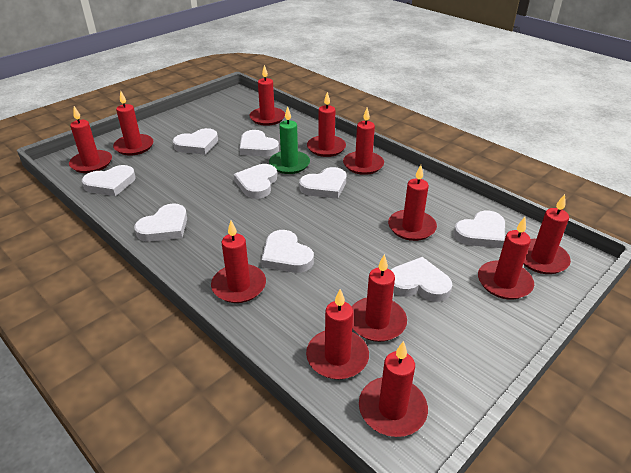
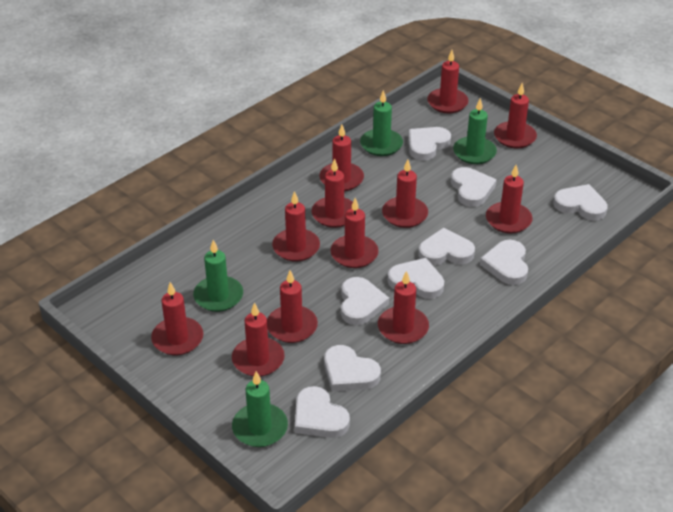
green candle: [269,107,310,174] = 1 -> [193,240,243,312] [232,371,288,447] [360,90,403,156] [453,98,497,164] = 4

